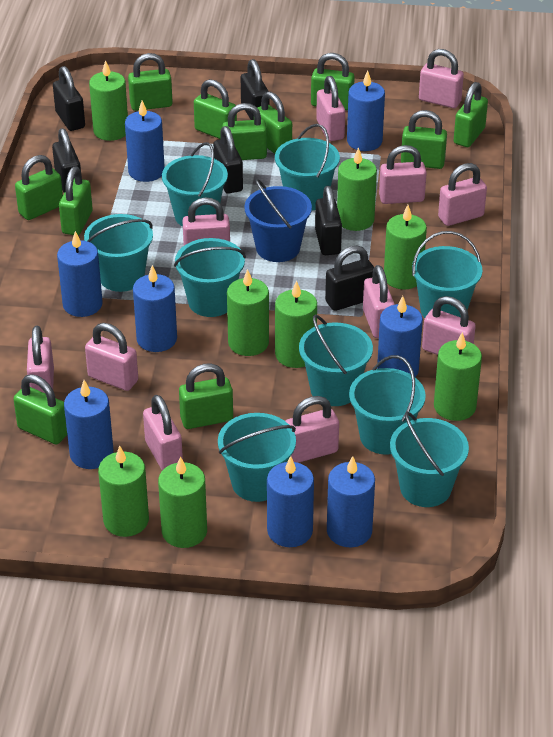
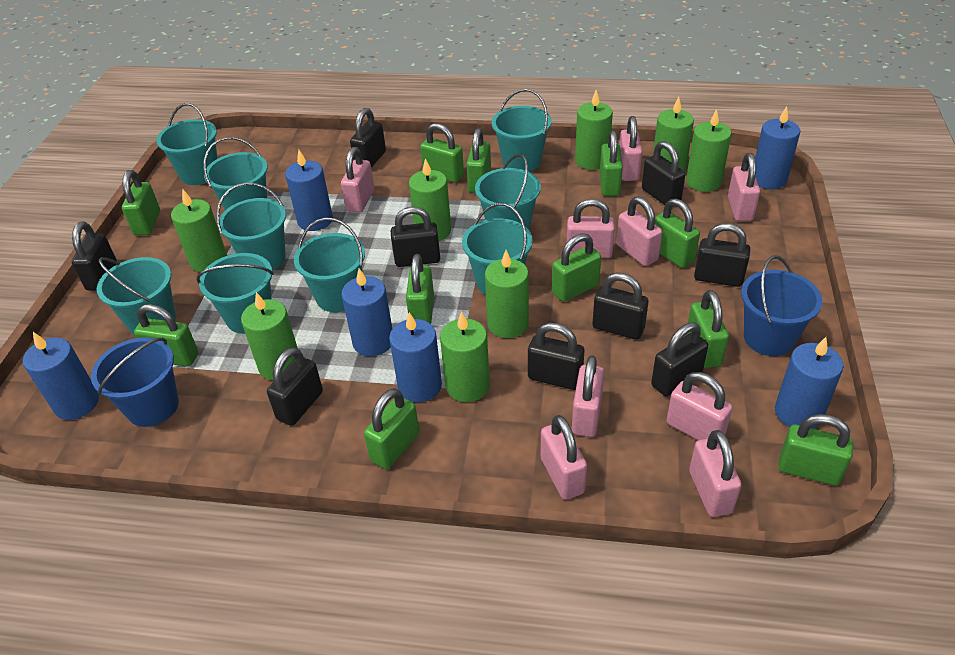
black padlock: [52,128,81,193] [53,66,85,131] [213,126,243,194] [241,59,269,120] [315,186,342,255] [325,246,374,311] = 6 -> [72,221,117,291] [267,347,323,426] [350,108,386,168] [391,207,440,267] [528,322,584,390] [592,273,648,340] [642,141,685,205] [651,322,708,396] [694,223,750,287] = 9
blue bucket: [244,179,312,262] = 1 -> [91,337,179,427] [741,255,822,356] = 2
blue candle: [57,231,103,317] [64,380,114,469] [125,101,165,182] [133,265,177,352] [267,456,314,547] [327,456,375,547] [347,70,385,151] [377,296,423,377] = 8 -> [23,332,99,420] [285,149,333,231] [341,269,392,356] [389,312,442,402] [755,106,800,189] [775,337,844,429] = 6
pink padlock: [27,326,54,393] [85,323,138,391] [143,395,183,471] [182,197,230,245] [286,396,339,463] [316,76,345,141] [363,265,395,338] [379,145,427,204] [419,49,464,108] [422,296,476,355] [438,163,487,226] = 11 -> [341,147,374,213] [541,415,587,500] [567,199,615,258] [572,355,604,437] [616,196,662,266] [619,116,642,181] [667,372,733,440] [689,430,741,517] [728,153,760,221] = 9

